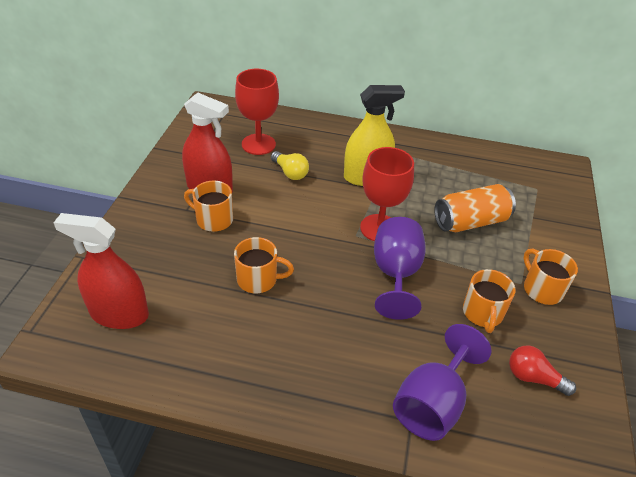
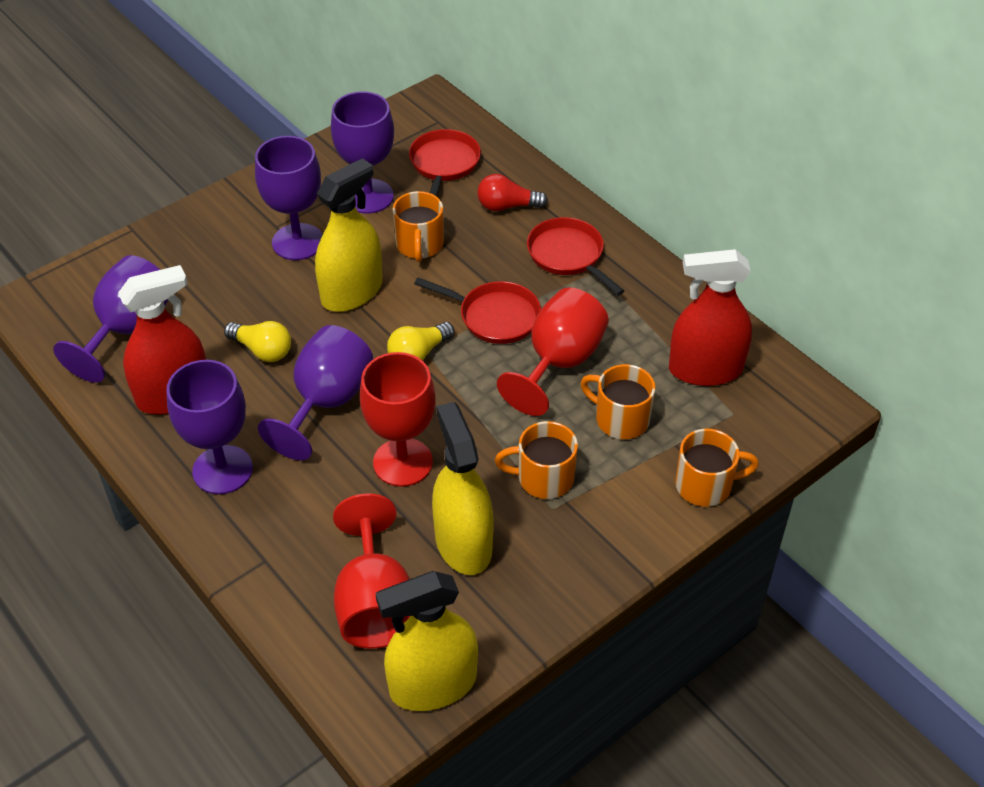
orange can: [434,184,516,232] = 1 -> none = 0
purple goblet: [374,217,426,320] [393,324,492,441] = 2 -> [53,255,168,383] [166,360,253,494] [255,136,323,260] [258,325,373,460] [331,91,394,214] = 5
red goblet: [235,69,279,155] [360,147,414,241] = 2 -> [333,493,410,649] [360,352,436,487] [497,288,609,416] = 3
red pan: none = 0 -> [409,129,481,196] [414,277,541,344] [527,217,624,295] = 3
yellow light bulb: [271,151,309,180] = 1 -> [224,321,291,362] [387,322,454,361] = 2
yellow spray bottle: [344,85,405,186] = 1 -> [315,158,382,312] [375,571,478,711] [432,402,494,575] = 3

